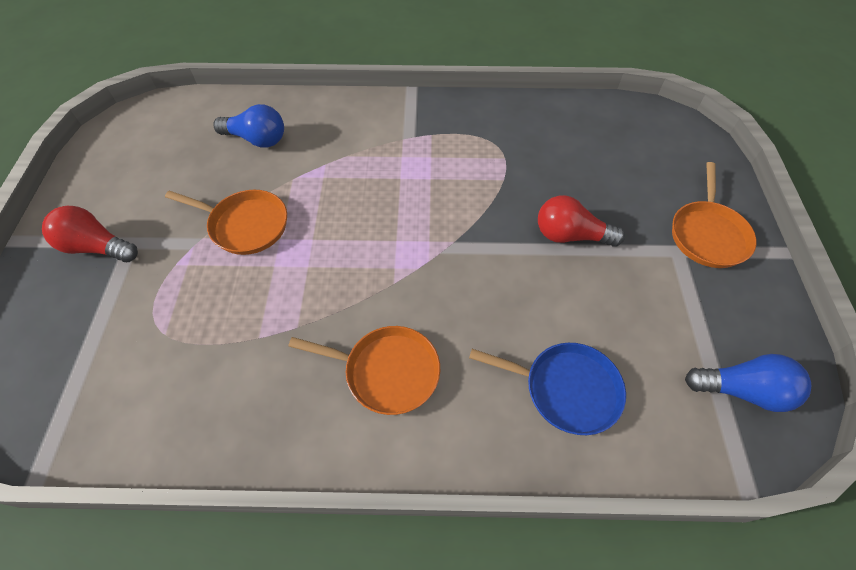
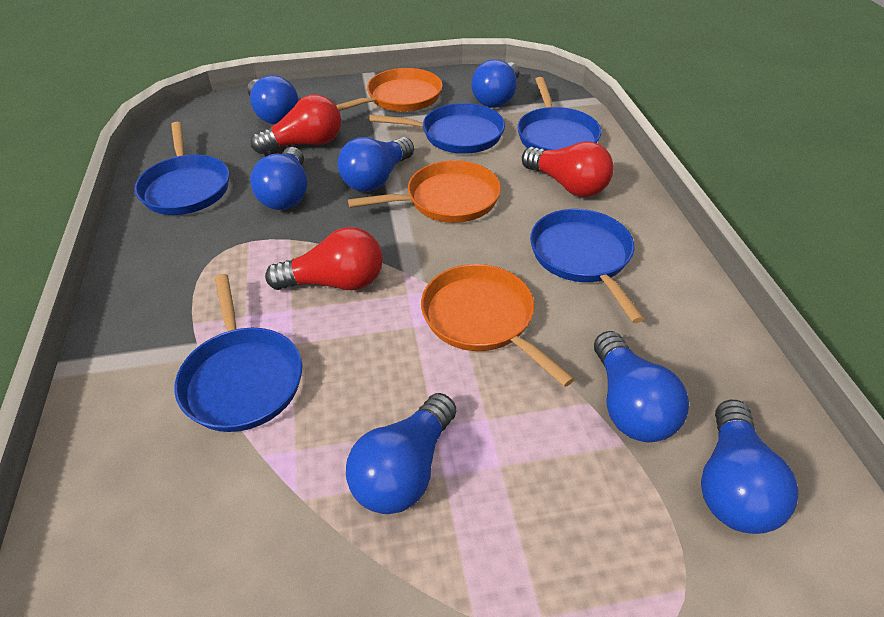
blue light bulb: [213,104,284,148] [685,354,811,412] = 2 -> [247,75,298,124] [250,147,307,210] [337,137,414,192] [346,393,456,514] [472,59,519,108] [594,331,689,442] [701,400,799,534] = 7
blue pan: [469,343,626,435] = 1 -> [134,122,229,215] [174,274,302,432] [369,103,505,154] [517,77,602,150] [530,209,644,323] = 5
red light bulb: [42,206,138,262] [538,195,625,247] = 2 -> [251,94,341,154] [265,227,383,290] [522,141,614,197] = 3

